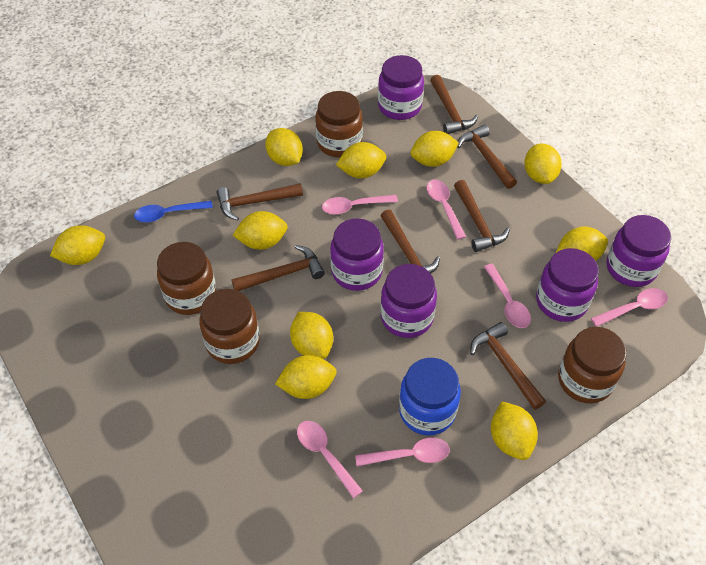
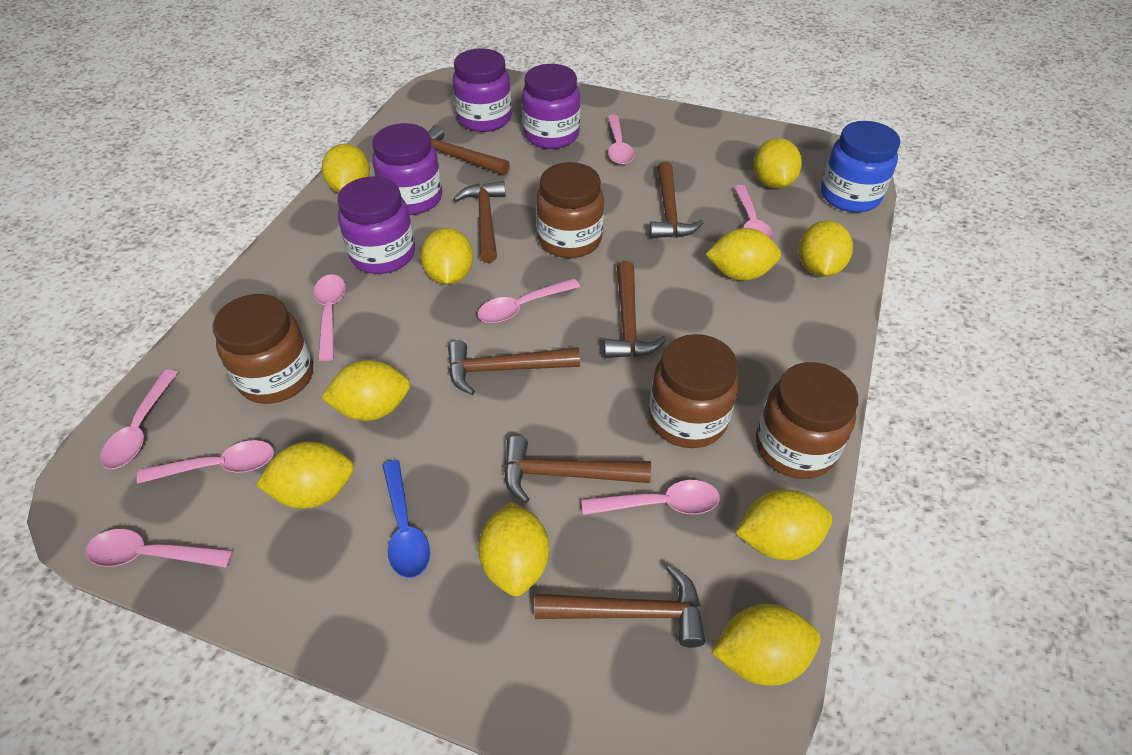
pink spoon: [297,421,363,498] [322,195,398,215] [355,438,450,466] [427,179,466,240] [484,264,531,328] [591,288,668,327] = 6 -> [85,529,233,568] [100,370,178,469] [137,440,274,484] [314,274,346,361] [477,278,580,323] [582,480,720,515] [607,115,635,165] [734,185,773,241] = 8
purple jar: [330,218,384,291] [378,55,424,120] [380,264,437,338] [536,248,599,322] [606,215,671,287] = 5 -> [337,176,415,274] [372,123,442,215] [452,49,512,132] [522,64,580,149] = 4

